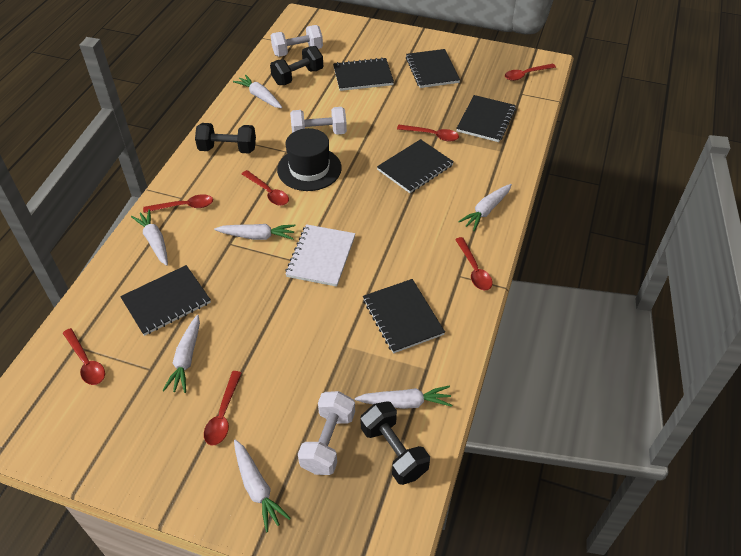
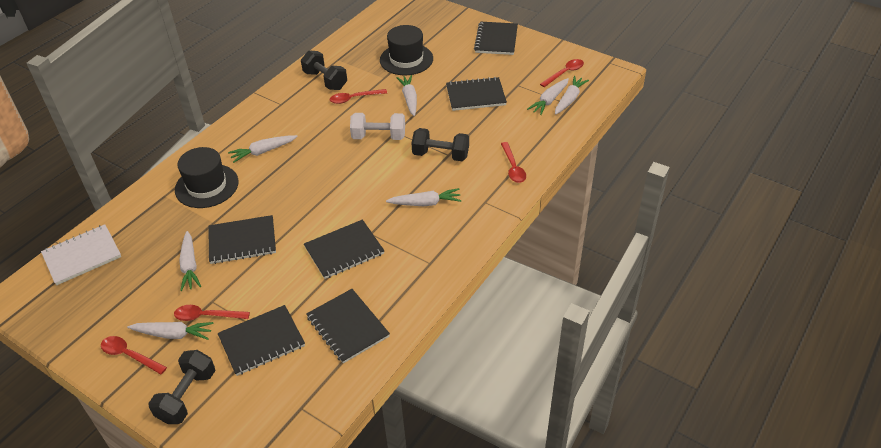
black hat: [277,128,342,191] = 1 -> [175,147,239,208] [380,25,433,75] = 2
red spoon: [63,328,105,385] [143,194,213,213] [204,371,242,445] [242,170,289,206] [397,125,459,141] [455,237,493,290] [505,64,556,81] = 7 -> [101,336,167,374] [174,305,250,321] [330,89,387,104] [501,142,526,183] [540,59,584,87] = 5
white dumbbell: [271,25,323,57] [290,107,347,135] [298,391,355,475] = 3 -> [350,113,405,140] = 1

